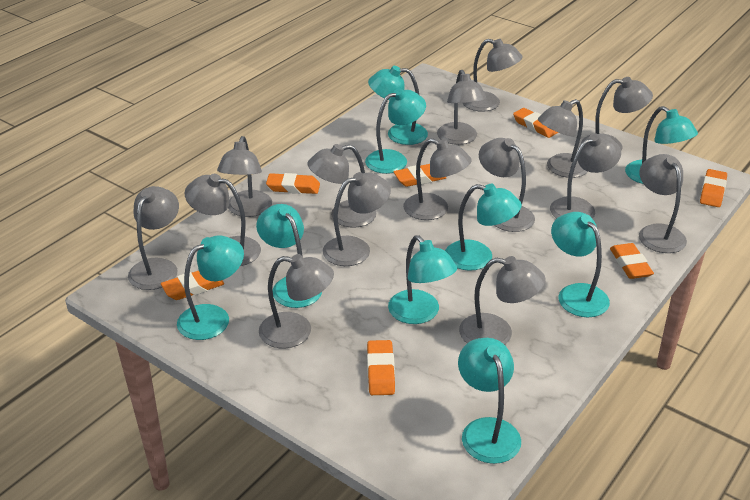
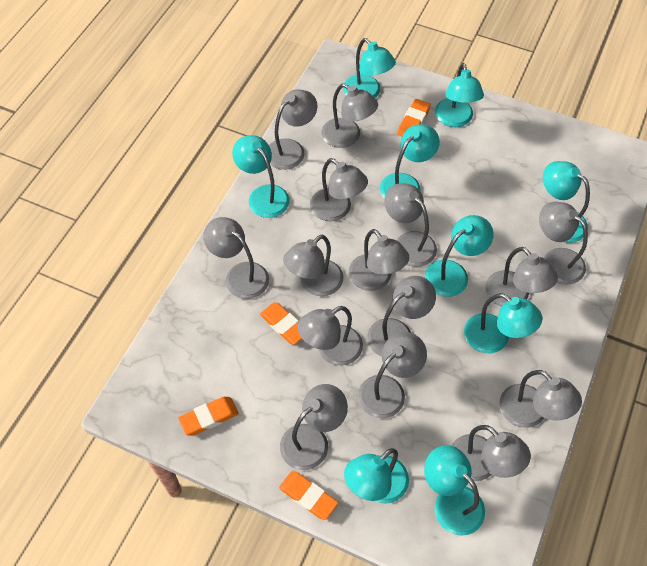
orange eraser: [161,271,224,300] [266,173,320,194] [367,340,395,395] [393,164,447,187] [513,108,559,138] [610,243,654,279] [700,169,727,207] = 7 -> [178,397,239,435] [260,303,302,344] [279,471,338,520] [397,99,431,136] = 4

